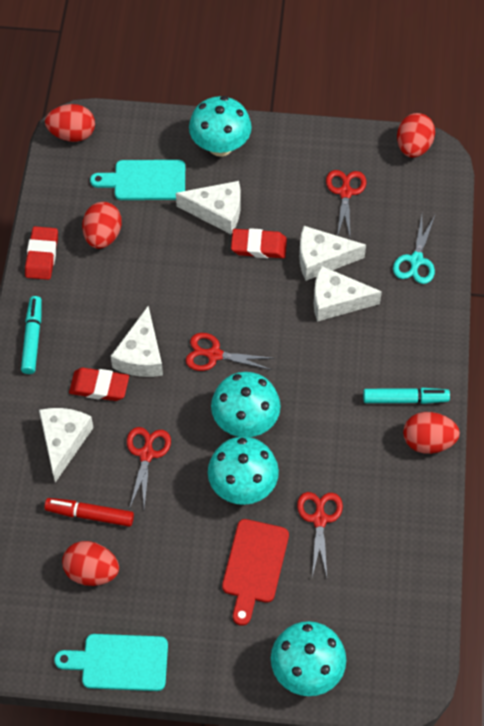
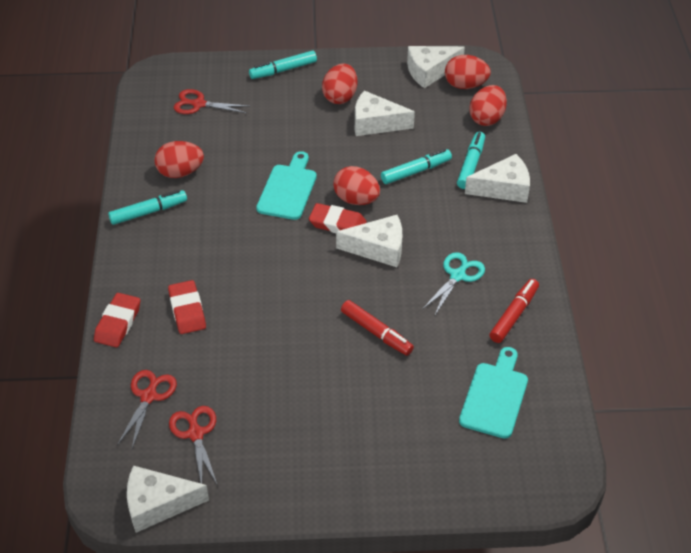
red cutting board: [222,519,289,626] = 1 -> none = 0
red marker: [44,498,134,527] = 1 -> [341,300,414,356] [490,279,539,343] = 2
red scissors: [127,427,171,509] [186,333,273,371] [297,492,343,577] [326,170,366,236] = 4 -> [117,370,177,448] [169,406,218,486] [174,89,248,114] = 3
turquoise marker: [21,296,42,374] [363,388,450,404] = 2 -> [108,190,187,225] [249,51,317,79] [381,149,452,184] [457,132,485,189] = 4
turquoise mushroom: [189,96,252,156] [208,437,279,505] [211,372,281,437] [271,621,346,696] = 4 -> none = 0

